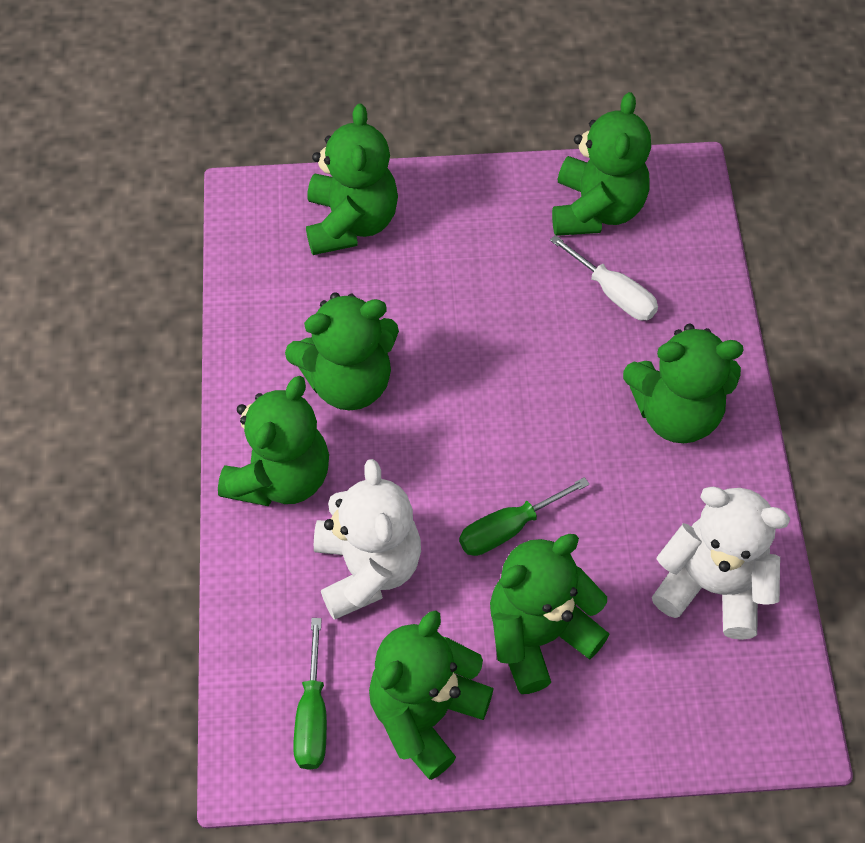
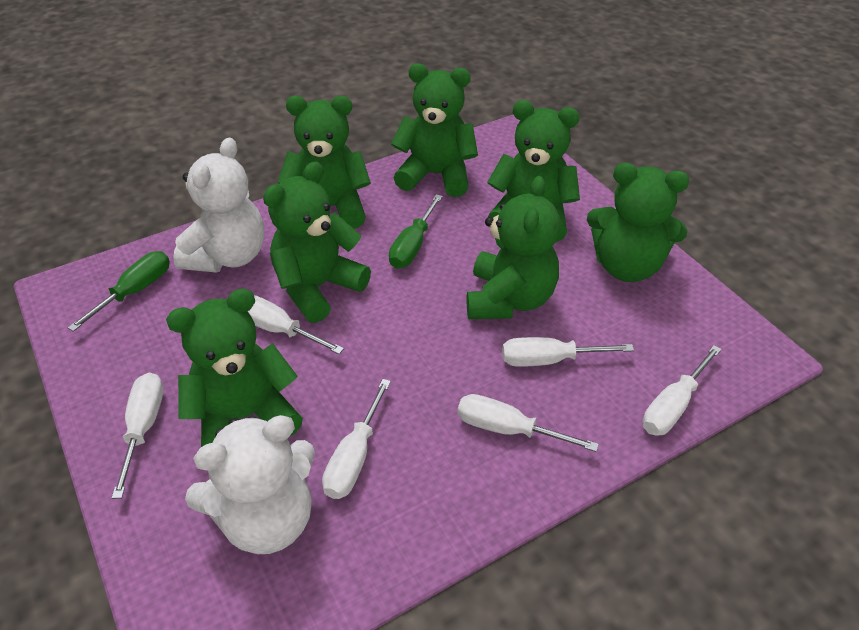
white screwdriver: [550,235,658,320] = 1 -> [112,373,164,499] [248,295,344,354] [322,379,391,499] [457,394,599,452] [502,337,634,367] [642,345,722,436] = 6

